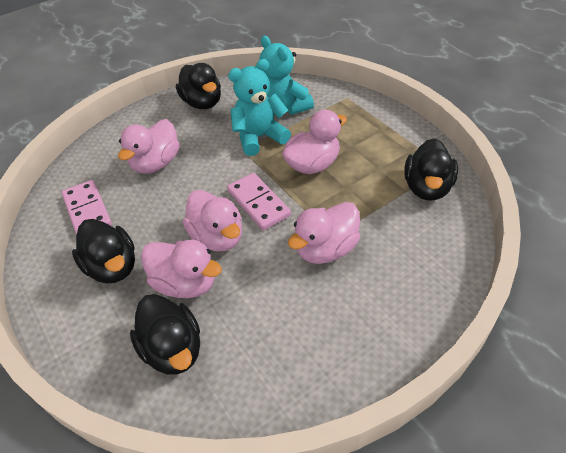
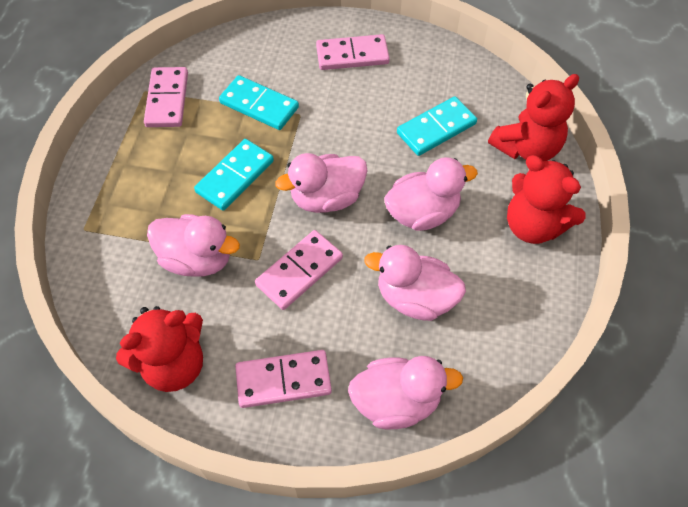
black duck: [72,219,135,283] [130,294,200,375] [176,63,221,109] [405,138,458,201] = 4 -> none = 0
pink domino: [62,180,112,235] [227,173,291,230] = 2 -> [144,67,188,127] [235,350,332,408] [255,230,343,310] [316,34,390,70] = 4
red teddy bear: none = 0 -> [116,306,203,392] [488,74,579,161] [507,155,585,244] = 3
turquoise domino: none = 0 -> [194,139,274,211] [219,75,299,130] [397,96,477,156] = 3
turquoise teddy bear: [228,59,291,156] [259,36,314,115] = 2 -> none = 0

